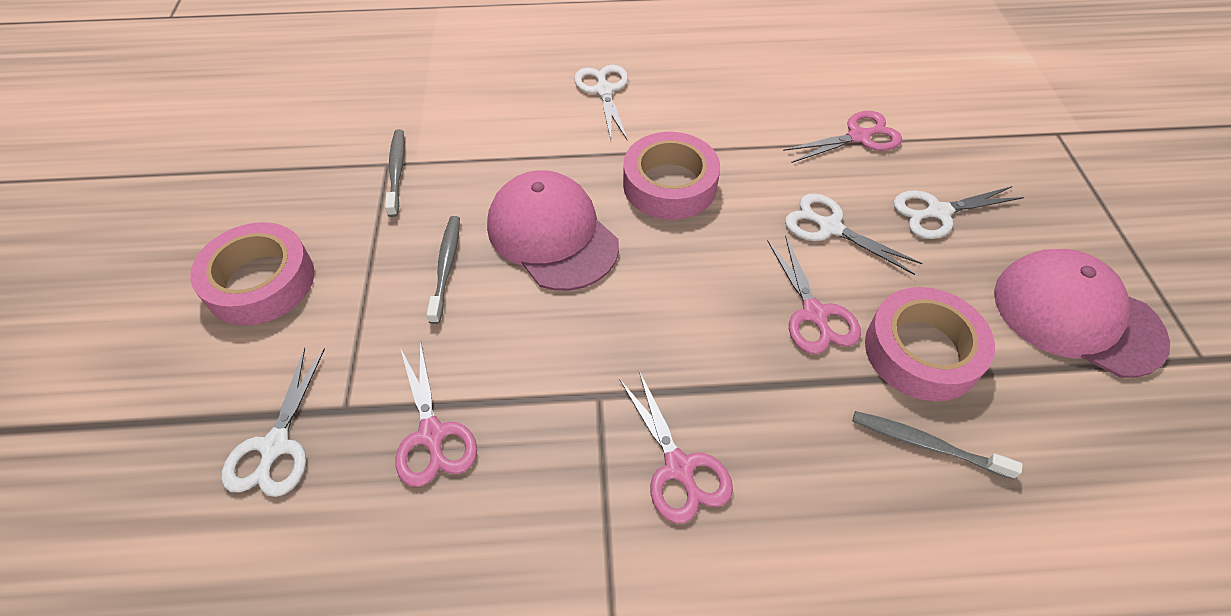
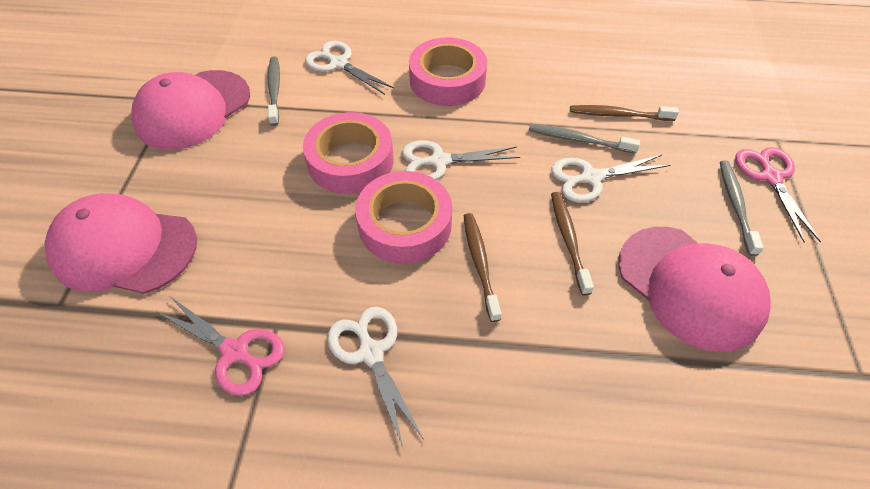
brown toothbrush: none = 0 -> [464,213,501,322] [551,192,594,295] [570,105,679,121] = 3
pink cap: [487,170,619,291] [994,249,1170,378] = 2 -> [44,193,197,294] [131,70,250,150] [618,227,771,352] = 3
pink scissors: [395,340,477,487] [619,371,733,524] [768,235,861,354] [783,111,902,163] = 4 -> [155,297,285,396] [735,147,821,242] = 2

